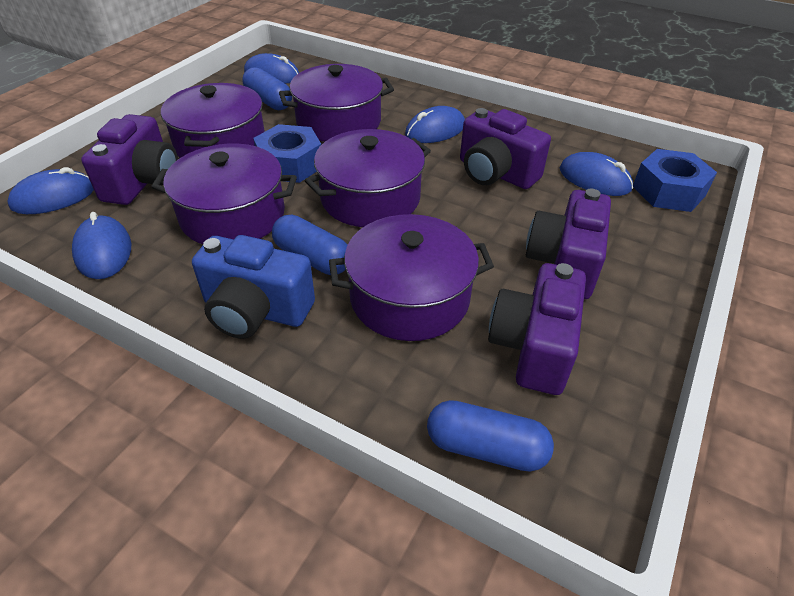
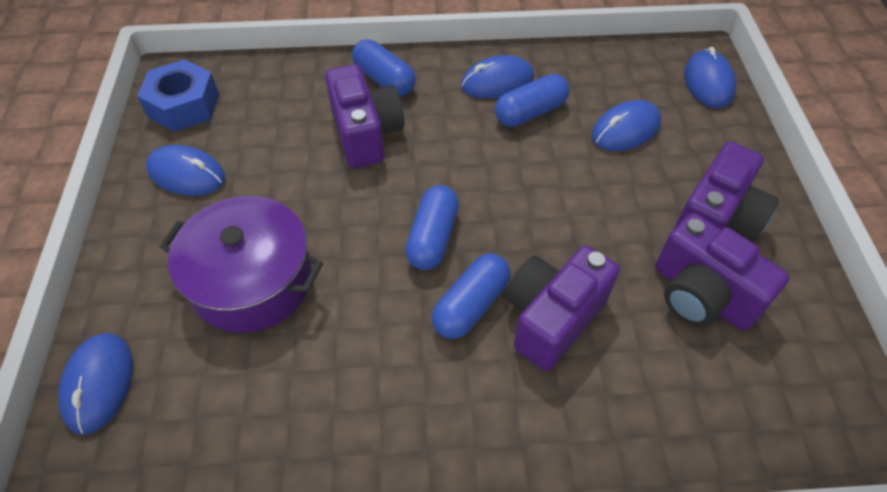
blue camera: [192,235,315,339] = 1 -> none = 0
blue capsule: [242,67,292,110] [272,215,347,275] [427,400,554,471] = 3 -> [352,39,416,96] [405,185,459,270] [431,254,511,339] [495,74,570,127] = 4
blue nut: [253,124,321,183] [633,149,717,212] = 2 -> [137,59,219,132] = 1
purple pot: [151,143,297,244] [161,83,265,158] [279,64,394,142] [304,129,431,227] [329,214,494,341] = 5 -> [159,196,323,333] = 1

